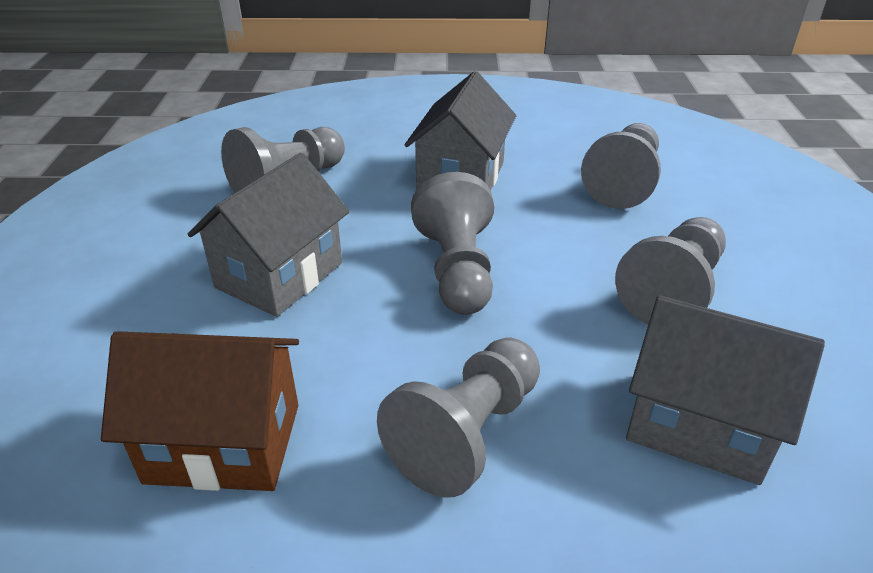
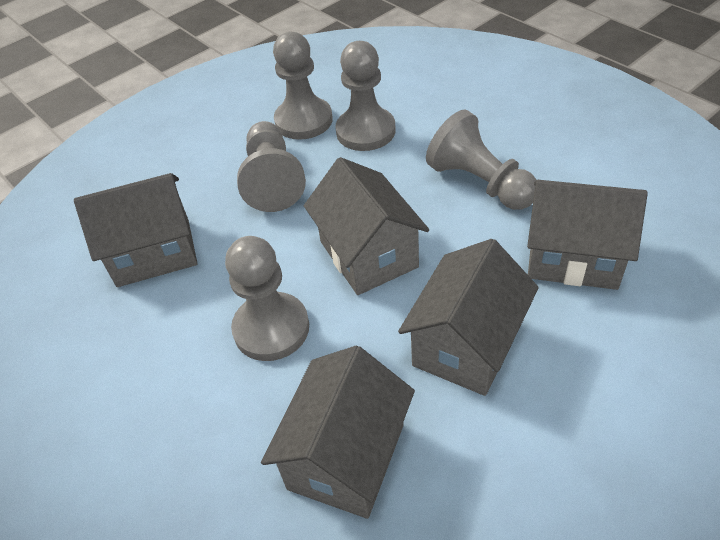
brown house: [101,331,299,491] = 1 -> none = 0
grey house: [188,153,349,317] [405,71,516,190] [626,295,825,485] = 3 -> [74,173,197,287] [261,346,415,519] [304,157,429,295] [398,239,539,396] [527,180,648,290] = 5

